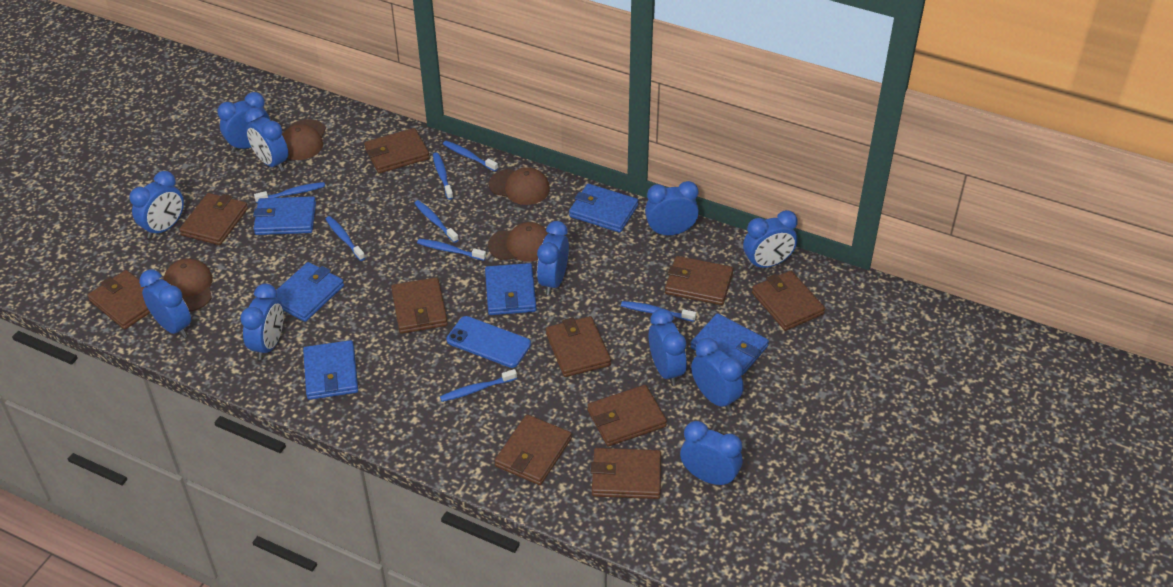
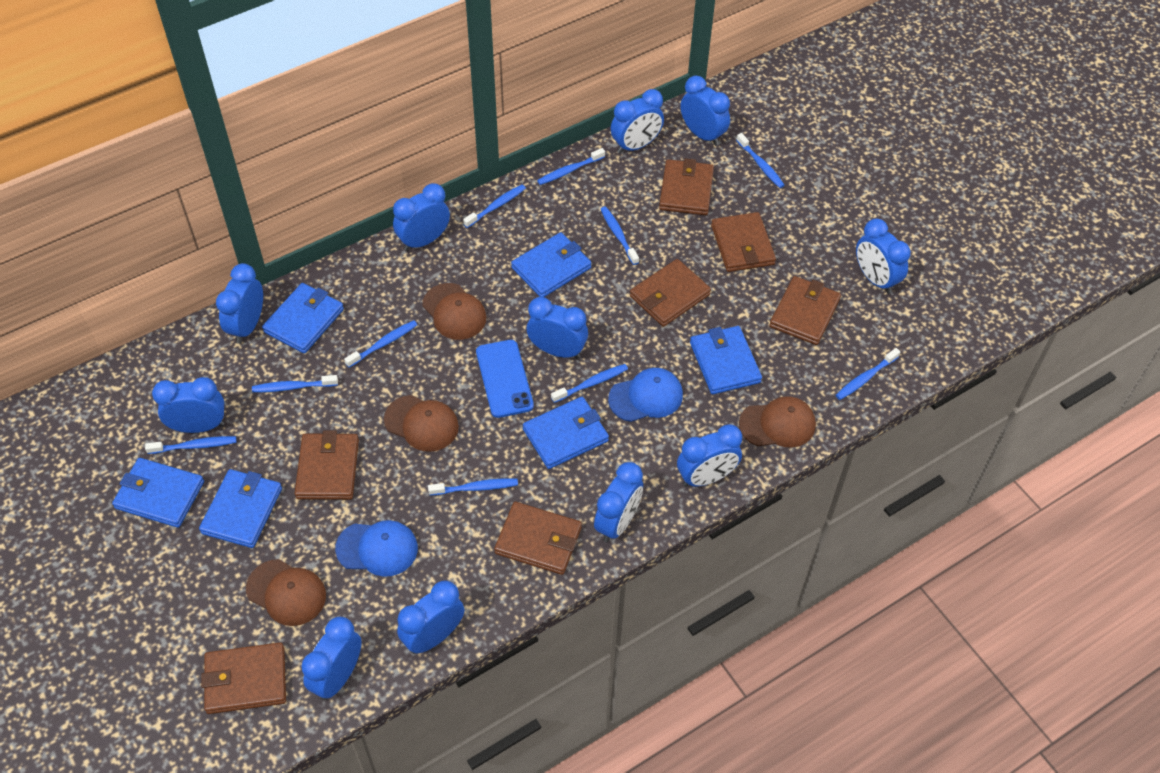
blue cap: none = 0 -> [335,520,418,577] [608,368,683,422] = 2
blue toothbrush: [254,182,325,203] [326,216,365,261] [414,200,459,243] [417,239,486,261] [433,153,453,200] [440,369,517,402] [443,141,498,171] [621,301,696,322] = 8 -> [145,436,236,454] [252,375,338,392] [344,320,417,368] [428,478,518,495] [463,185,526,228] [537,148,605,185] [551,364,628,403] [601,206,639,265] [736,133,785,188] [836,348,900,400] = 10
brown wallet: [87,270,150,330] [179,193,248,245] [364,128,430,173] [391,277,448,334] [494,414,572,485] [546,316,611,377] [587,385,667,446] [591,448,661,499] [665,256,733,305] [752,271,825,331] = 10 -> [201,642,286,714] [295,430,359,500] [494,502,582,575] [630,259,711,327] [659,158,714,215] [711,212,776,272] [769,276,841,345] = 7

